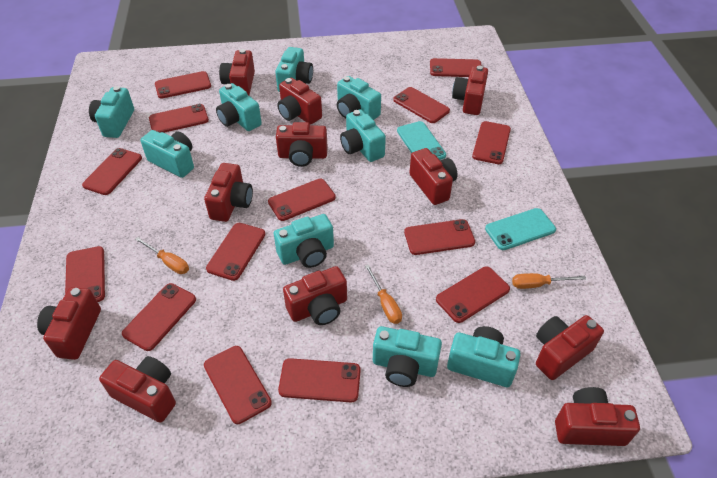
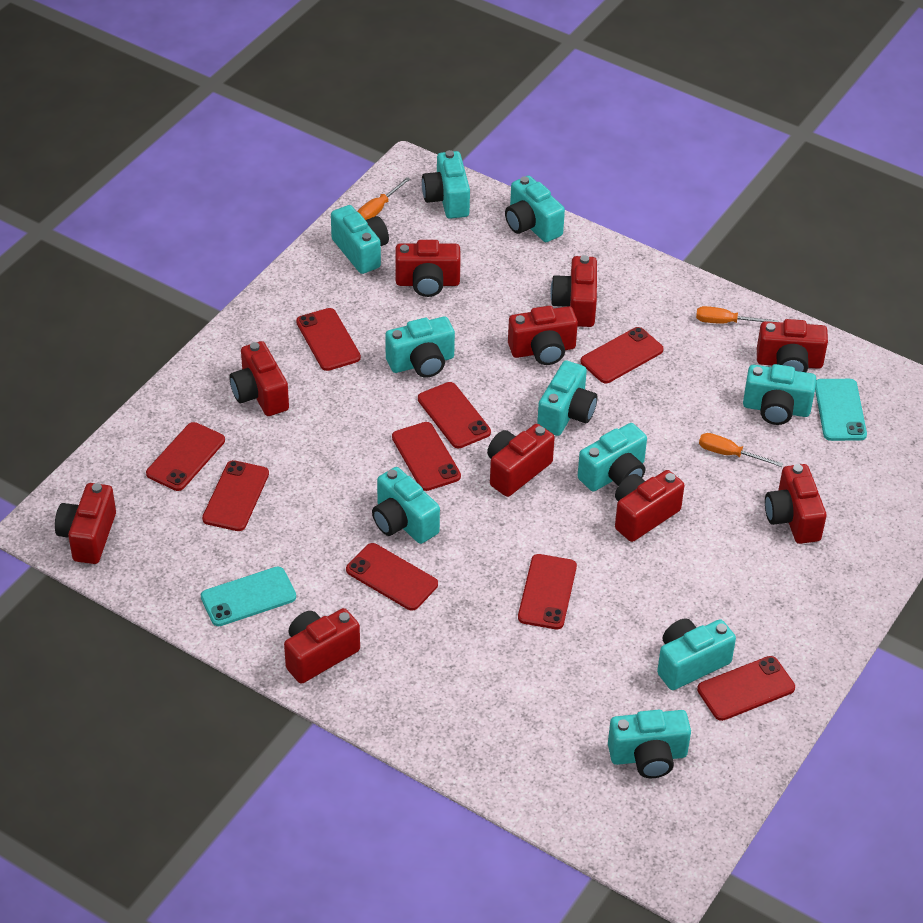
red camera: [37,287,101,360] [99,356,176,423] [204,163,253,222] [219,49,255,95] [276,122,328,167] [277,78,322,125] [283,266,347,325] [409,148,458,205] [452,65,488,115] [536,315,604,380] [555,387,640,446] = 11 -> [55,483,116,564] [229,341,289,416] [284,608,360,684] [395,240,461,297] [487,424,555,497] [508,306,578,365] [550,255,597,327] [615,470,685,542] [757,319,828,372] [765,464,826,544] = 10
red phone: [65,246,105,302] [82,148,142,195] [122,283,196,351] [149,104,209,133] [155,71,211,99] [204,346,272,424] [206,223,266,281] [268,179,336,221] [278,358,361,402] [393,87,450,123] [404,219,475,255] [430,58,481,77] [436,266,510,323] [472,121,511,164] = 14 -> [146,422,225,491] [202,460,269,531] [296,308,361,371] [346,543,438,611] [392,422,461,491] [418,382,491,448] [518,554,577,629] [580,327,664,383] [697,656,795,721] = 9
turquoise camera: [89,86,134,138] [140,130,194,178] [216,83,262,131] [274,214,334,268] [275,47,313,92] [337,76,381,120] [340,109,386,162] [373,326,442,387] [447,326,521,387] = 9 -> [331,205,389,274] [372,467,440,544] [385,316,455,378] [422,150,470,219] [505,175,565,242] [537,360,597,436] [578,423,647,492] [608,710,691,778] [657,618,736,690] [743,364,816,425] = 10

